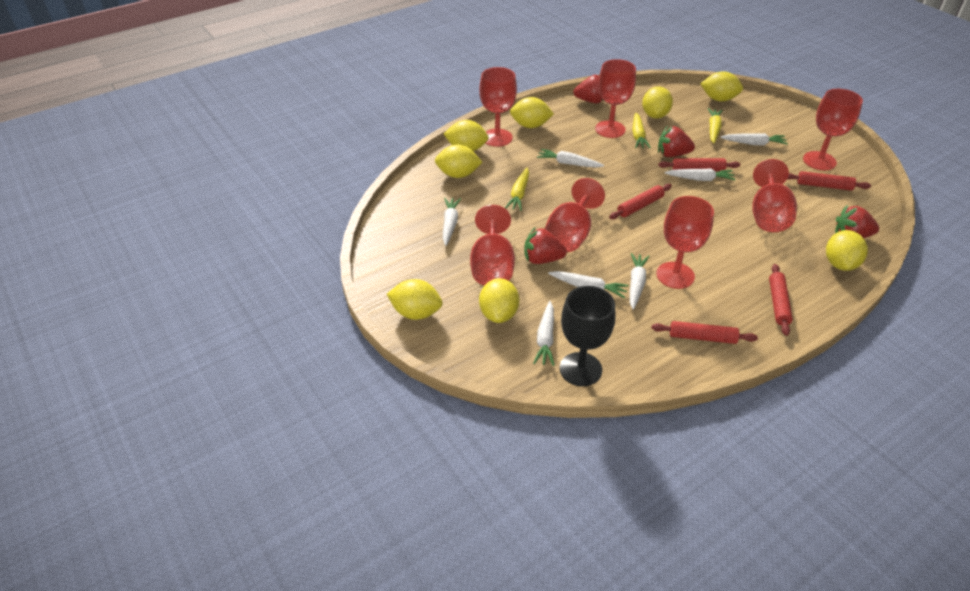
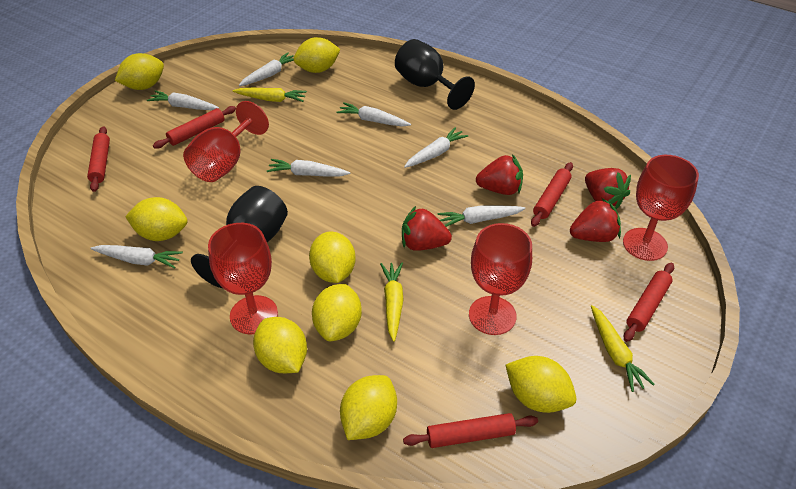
black goblet: [560,286,615,386] = 1 -> [191,186,288,288] [395,39,475,110] = 2
red goblet: [470,205,515,286] [479,67,517,147] [545,178,605,252] [595,59,636,138] [656,196,714,289] [752,159,797,232] [803,89,863,170] = 7 -> [183,101,269,182] [208,223,278,334] [469,223,532,335] [623,155,699,261] = 4

